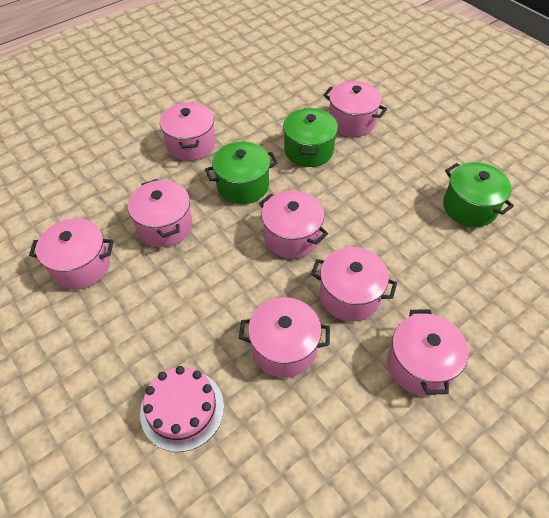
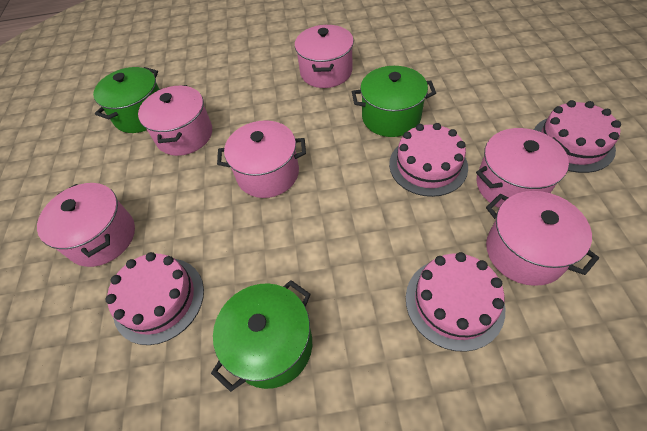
pink cake: [140,366,224,452] = 1 -> [106,252,204,345] [389,123,468,197] [406,252,505,352] [534,100,621,173] = 4
pink pot: [29,218,114,290] [128,179,192,247] [160,102,215,161] [239,297,330,378] [259,190,328,259] [311,247,397,322] [323,81,387,137] [387,309,468,396] = 8 -> [37,183,135,267] [138,85,212,156] [217,120,306,198] [295,25,354,88] [476,128,570,208] [486,191,599,286] = 6

